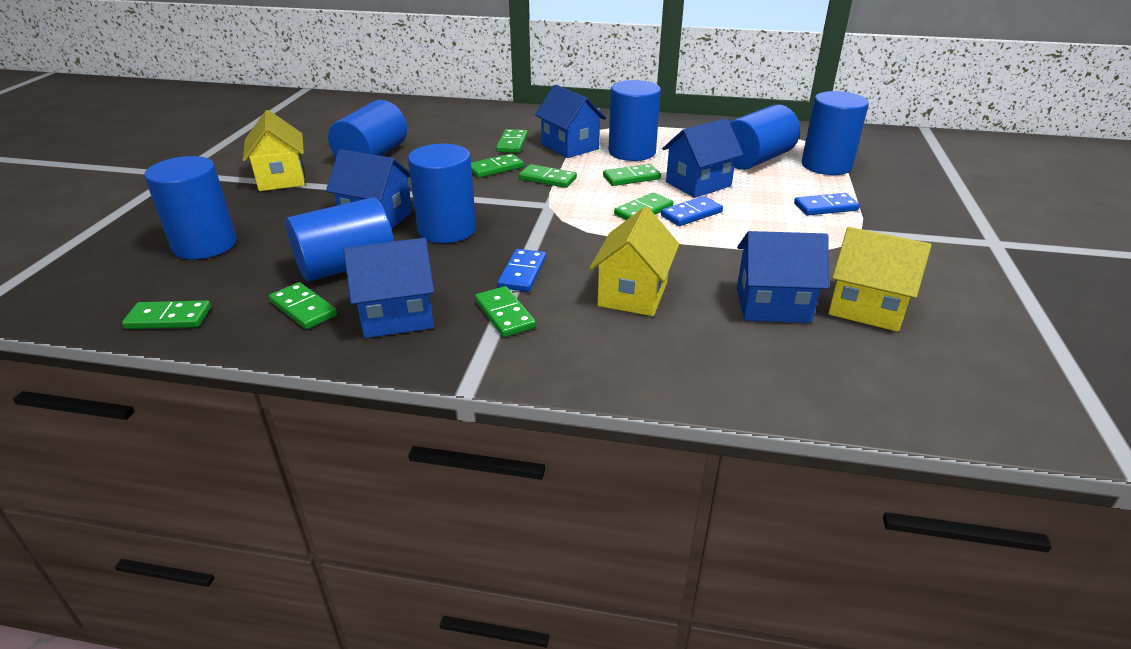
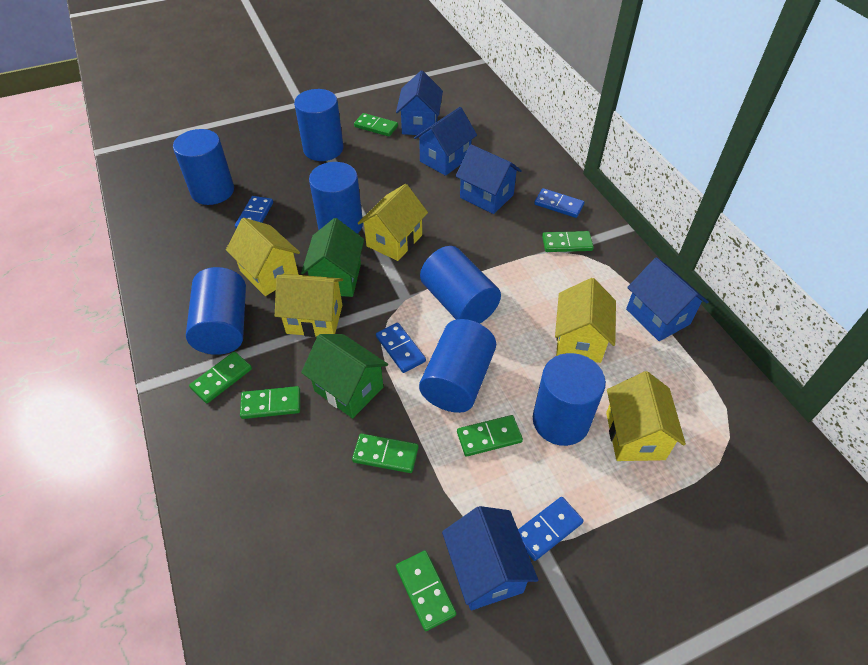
blue domino: [497,249,546,292] [661,196,723,226] [794,193,860,215] = 3 -> [235,196,273,228] [376,323,426,373] [518,497,584,561] [534,188,584,218] = 4
green domino: [122,300,211,329] [269,282,337,329] [471,154,524,178] [475,286,536,337] [496,129,528,153] [519,164,577,188] [603,164,661,186] [614,192,673,220] = 8 -> [189,352,252,403] [240,386,300,419] [352,434,418,473] [354,113,398,136] [396,550,456,631] [457,415,523,457] [542,231,594,252] = 7
green house: none = 0 -> [301,218,364,297] [301,334,388,418] = 2
yellow house: [243,110,305,191] [590,207,679,316] [828,227,932,332] = 3 -> [226,218,300,296] [275,274,343,337] [358,184,428,261] [555,278,616,363] [606,371,686,461] = 5

